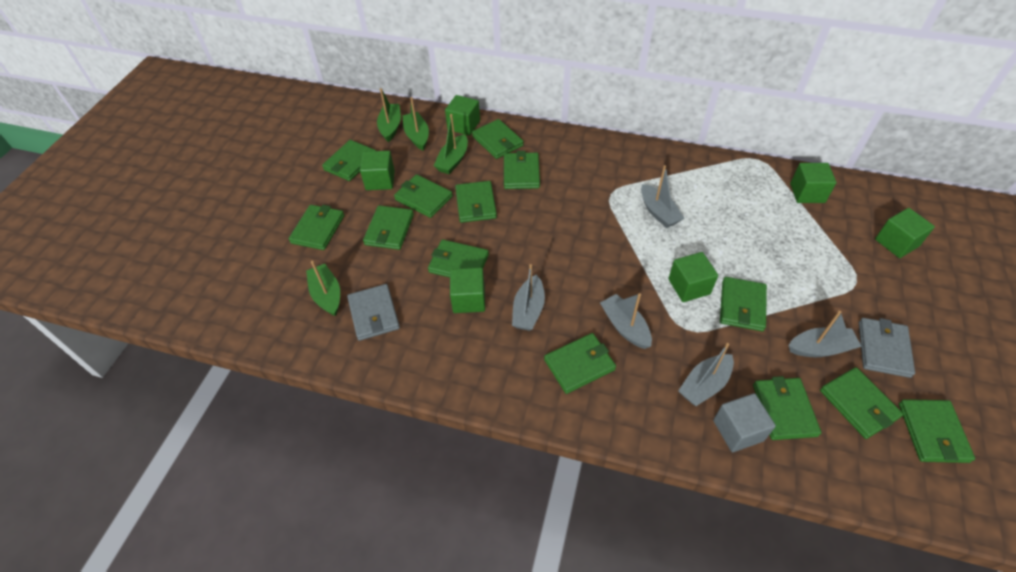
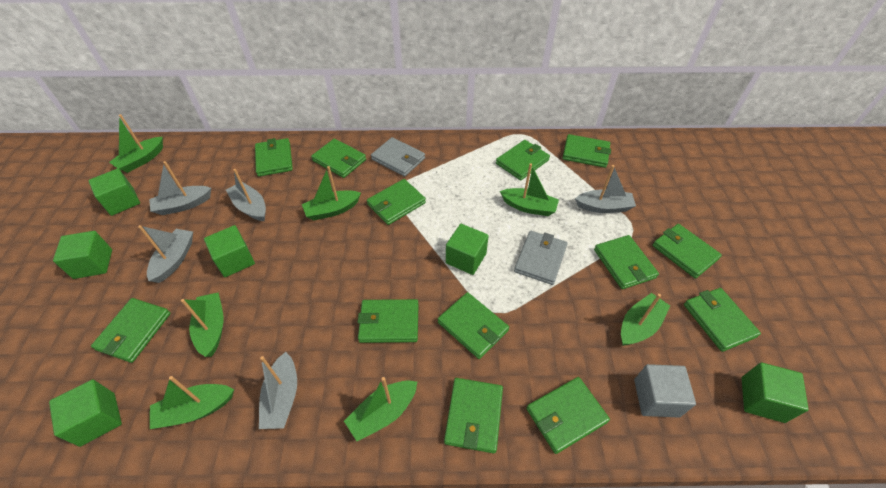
green boat: [306,261,340,316] [377,88,401,142] [402,97,429,151] [434,114,468,174] = 4 -> [109,114,163,173] [150,376,234,429] [181,292,224,357] [302,166,361,220] [344,377,417,441] [500,163,559,216] [621,293,670,346] = 7

